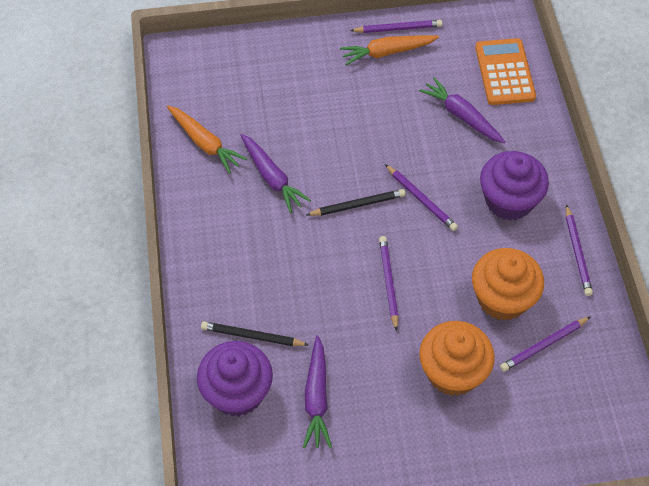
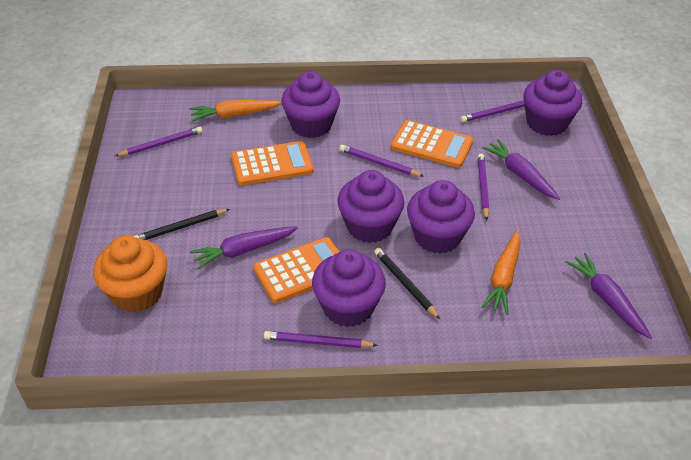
orange calculator: [475,38,536,105] = 1 -> [231,141,314,185] [253,237,340,303] [391,120,473,168] = 3
orange cupcake: [419,321,495,396] [472,248,544,321] = 2 -> [93,235,168,312] = 1
purple cupcake: [197,341,273,416] [480,151,549,221] = 2 -> [281,71,340,138] [312,250,386,327] [337,170,405,243] [407,180,475,254] [523,70,582,136] = 5

